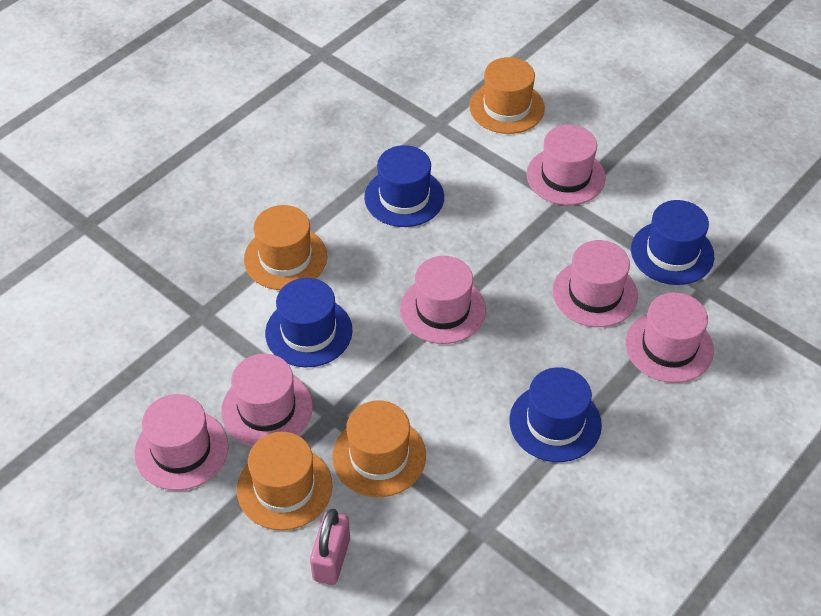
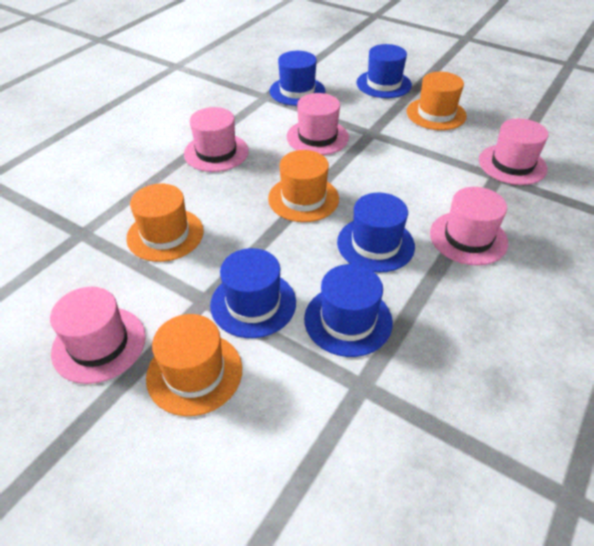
blue hat: [265,278,352,367] [364,145,444,227] [509,367,602,462] [631,200,714,285] = 4 -> [210,248,296,338] [269,51,325,106] [304,264,393,357] [337,193,415,273] [357,44,412,98] = 5
pink hat: [134,394,229,491] [221,354,313,447] [400,256,486,344] [526,125,606,205] [553,240,638,327] [625,292,714,383] = 6 -> [50,287,146,384] [184,107,249,172] [287,93,349,155] [430,187,508,265] [479,118,548,185] = 5
pink padlock: [310,509,350,585] = 1 -> none = 0

